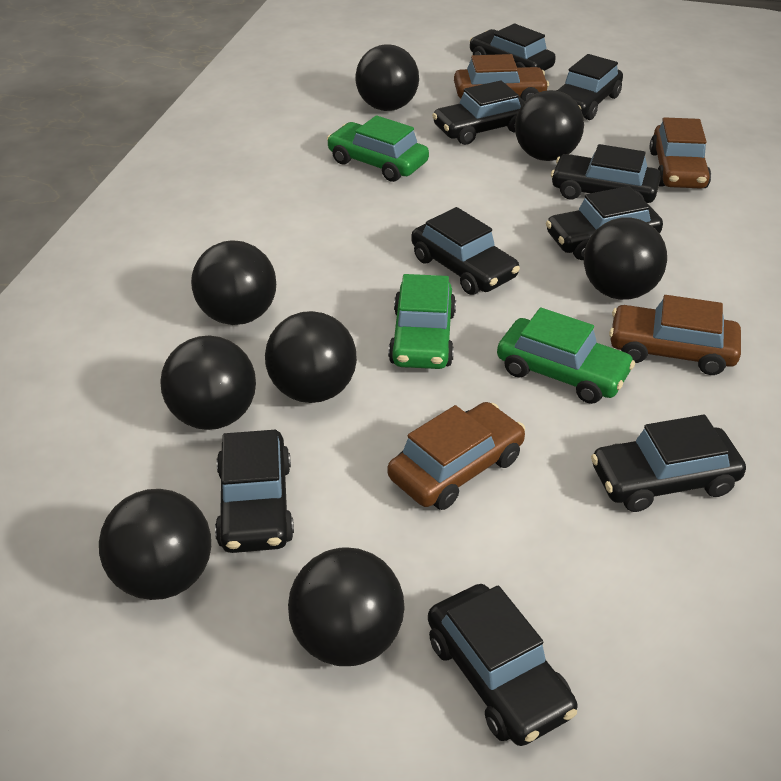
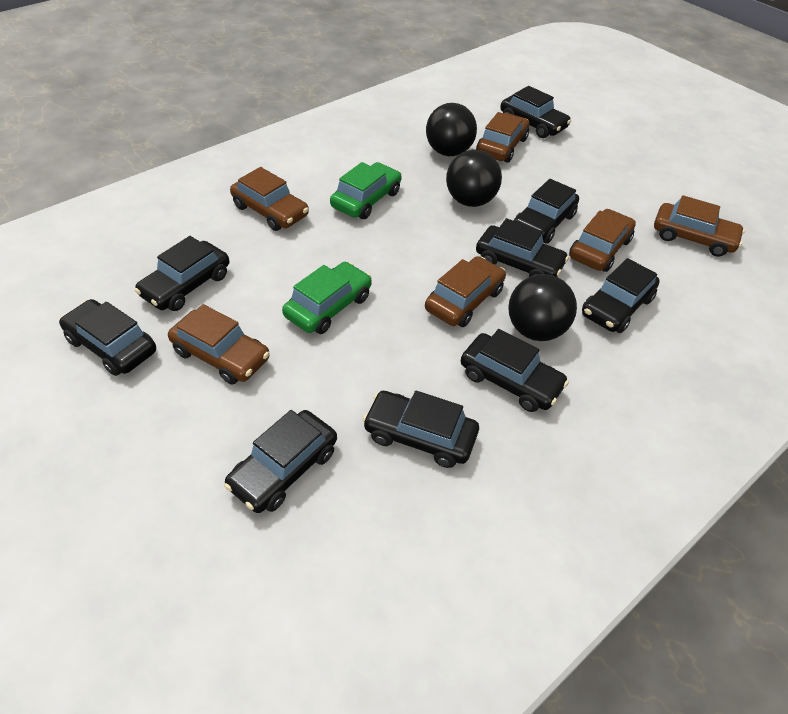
black ball: [99,489,211,600] [160,336,256,430] [191,241,276,325] [265,311,357,403] [288,547,405,666] [355,44,419,111] [515,90,584,161] [584,217,667,300] = 8 -> [426,103,477,156] [446,150,502,207] [508,274,577,341] = 3
brown car: [388,402,525,510] [454,54,549,101] [609,295,741,375] [650,117,711,189] = 4 -> [168,304,270,385] [230,167,309,231] [425,256,506,327] [476,112,530,163] [569,209,636,272] [654,195,745,257] = 6
green car: [327,115,429,182] [388,274,456,369] [497,307,635,404] = 3 -> [282,262,372,334] [330,162,402,219] = 2

